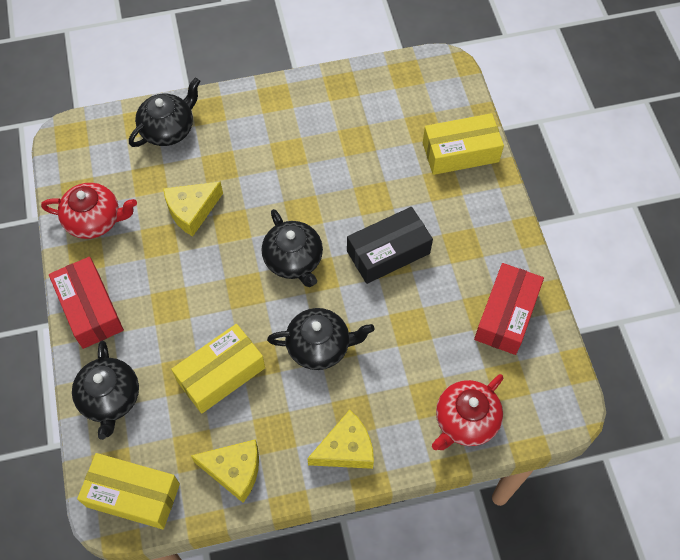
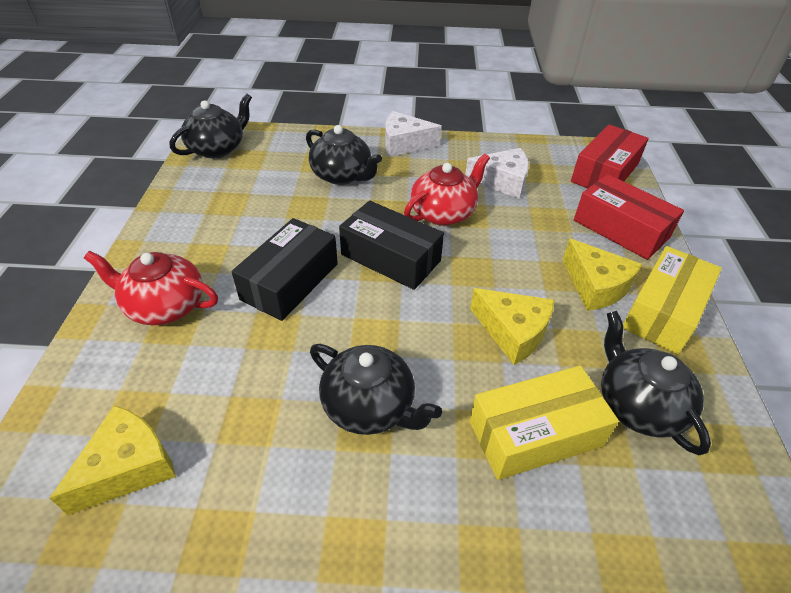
black box: [347,207,433,284] = 1 -> [231,218,338,321] [339,201,444,290] = 2
white cheese: none = 0 -> [385,111,442,157] [465,148,529,199] = 2
yellow box: [77,453,180,529] [171,324,265,414] [423,113,504,175] = 3 -> [469,366,619,480] [623,246,722,354] = 2

